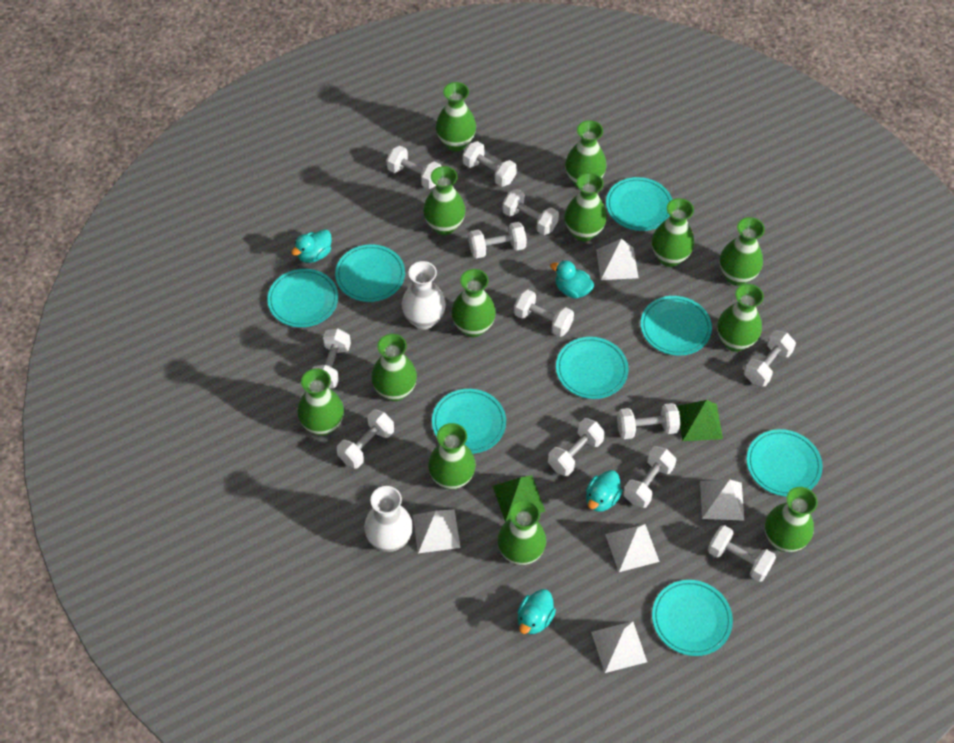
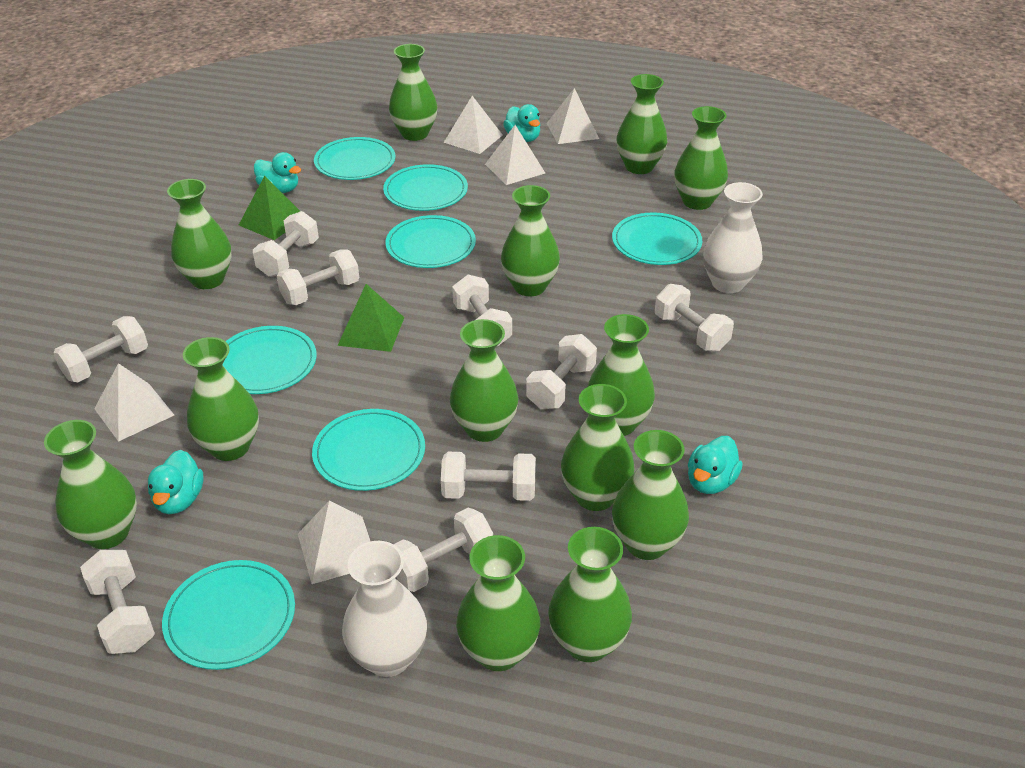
turquoise plate: [267,269,338,327] [335,244,405,302] [432,389,506,454] [556,337,629,399] [606,177,673,231] [641,296,712,356] [652,580,733,656] [747,429,823,496] = 8 -> [162,560,295,670] [223,326,317,394] [312,409,425,491] [314,137,396,180] [383,164,468,211] [385,215,476,268] [612,212,702,265] = 7
white dumbbell: [312,328,351,388] [337,410,394,468] [387,146,441,189] [463,141,517,187] [469,222,527,258] [502,189,559,235] [514,289,574,337] [548,418,605,476] [617,403,681,439] [623,446,676,508] [708,525,776,582] [744,330,796,386] = 12 -> [53,316,148,382] [80,550,155,654] [253,211,319,277] [277,250,359,305] [394,508,493,592] [441,452,536,501] [452,275,512,347] [526,334,597,409] [655,284,734,351] = 9

